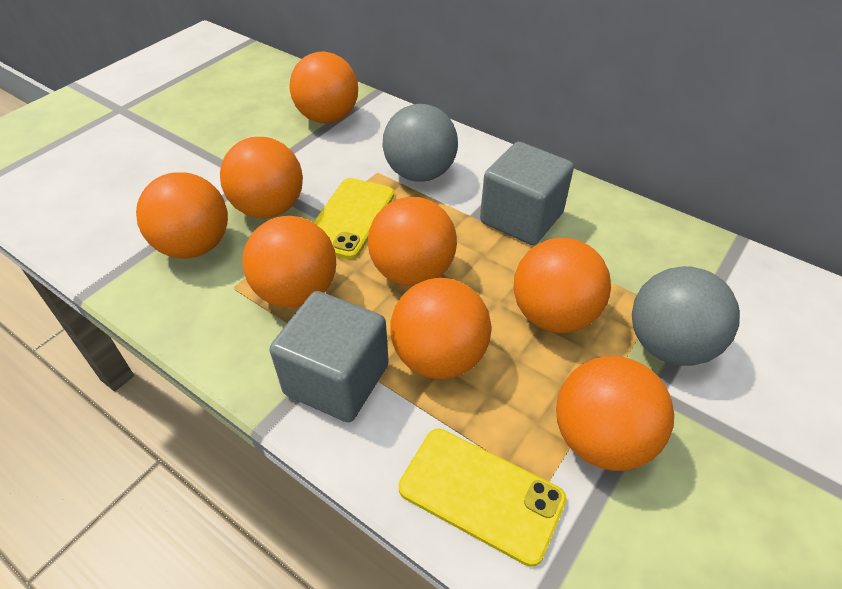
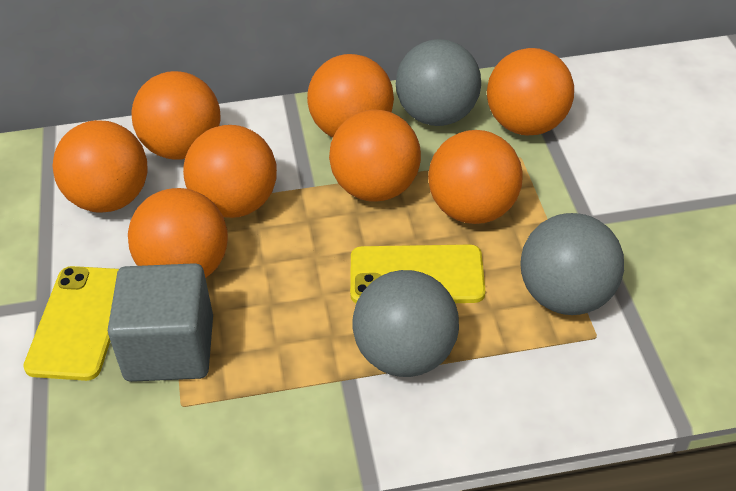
grey ball: [383,104,458,182] [632,266,740,366] = 2 -> [352,270,459,377] [396,39,481,126] [520,213,624,315] = 3
grey cube: [270,291,389,422] [480,142,574,245] = 2 -> [108,263,213,382] = 1

